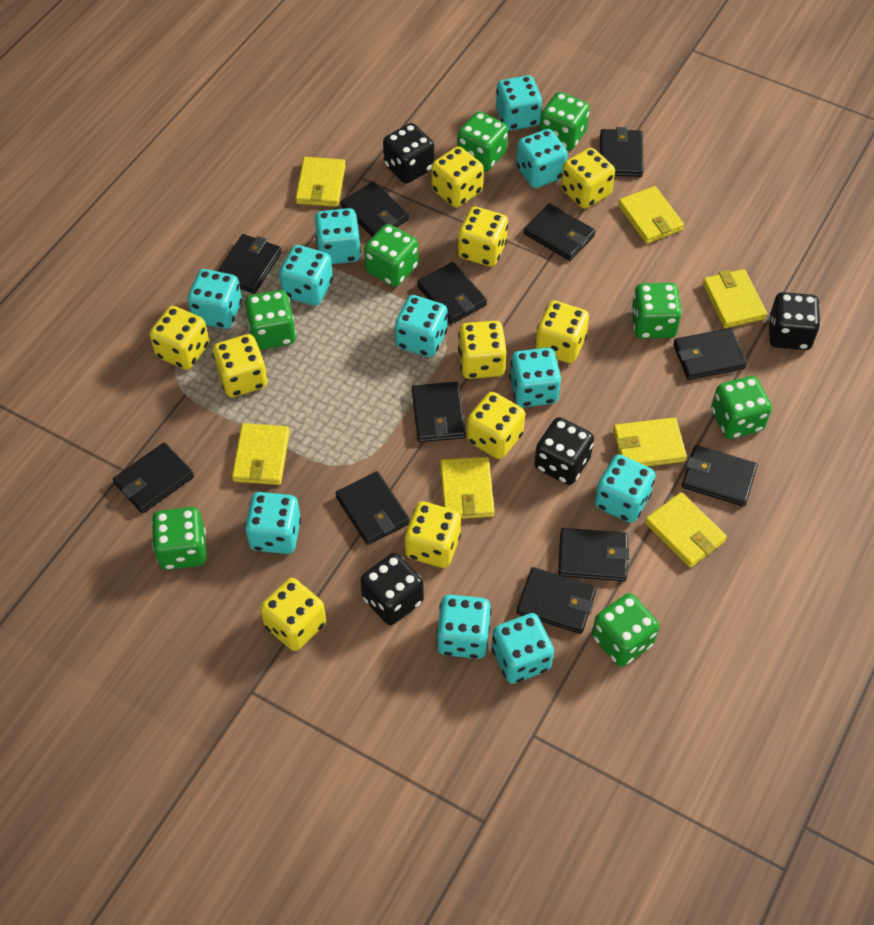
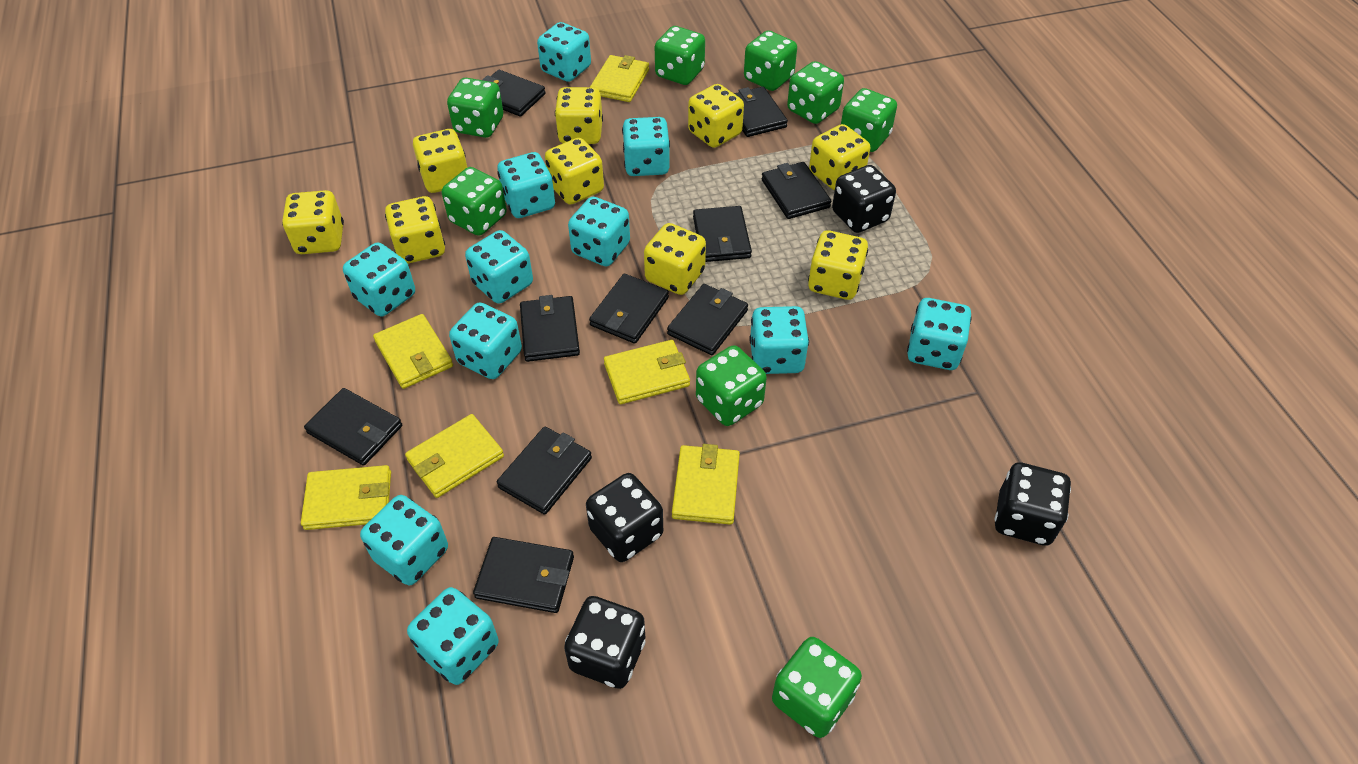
black wallet: [113,442,194,514] [218,234,281,294] [335,471,410,545] [341,181,409,237] [412,382,466,442] [417,262,487,324] [516,567,597,634] [524,203,595,261] [558,528,630,581] [600,127,644,177] [673,328,747,380] [682,445,758,507] = 12 -> [304,388,402,466] [473,537,574,613] [482,70,546,117] [497,427,592,515] [520,295,580,362] [589,274,669,343] [667,284,748,355] [693,206,752,262] [734,87,788,137] [761,162,832,219] = 10
yellow dice: [149,306,209,370] [212,334,268,397] [260,578,326,651] [404,501,461,568] [431,146,484,208] [458,207,508,267] [458,321,507,379] [467,392,525,459] [535,300,589,363] [561,148,615,209] = 10 -> [282,190,344,254] [385,196,445,264] [413,129,467,193] [545,138,604,204] [555,87,603,144] [644,223,706,295] [688,84,744,148] [808,230,868,300] [809,124,870,190] = 9
yellow wallet: [232,423,290,485] [295,157,346,207] [440,457,494,519] [613,418,687,466] [618,186,684,244] [645,492,727,568] [703,269,767,328] = 7 -> [301,465,391,530] [373,314,453,389] [405,414,504,498] [590,55,649,102] [604,340,690,404] [672,444,740,525] = 6

